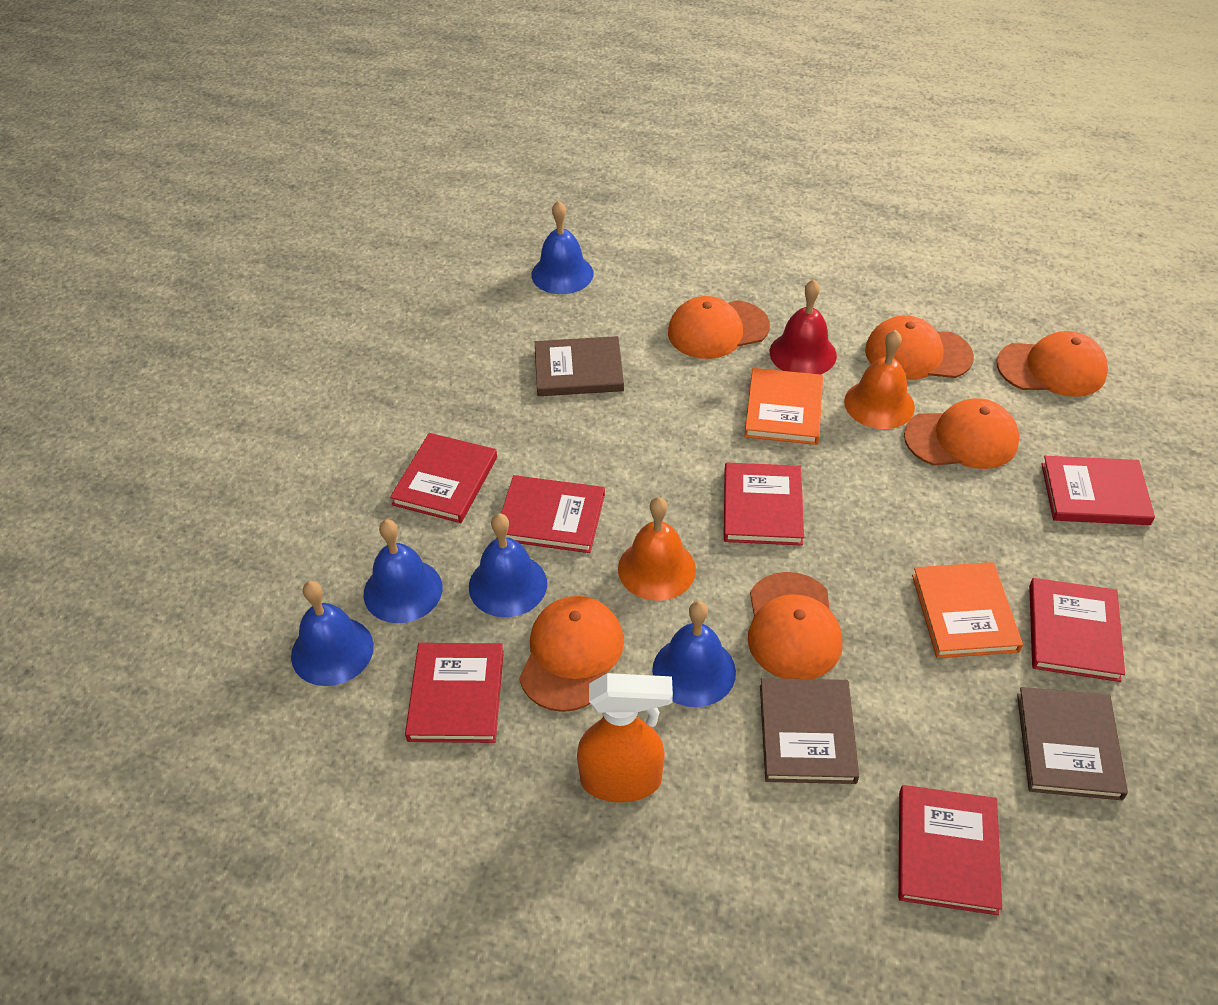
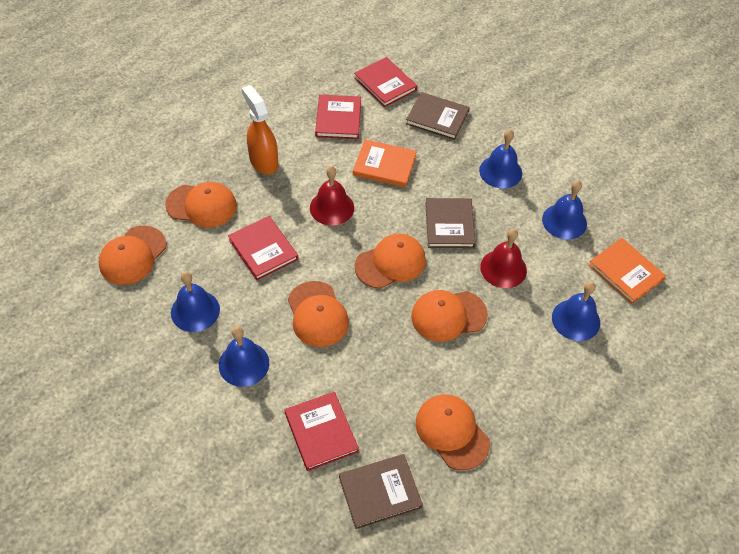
orange bell: [618,497,696,601] [844,330,915,429] = 2 -> none = 0
red bell: [770,279,837,374] = 1 -> [310,166,354,226] [480,229,527,288] = 2
red book: [390,433,497,523] [405,643,504,743] [496,475,605,553] [724,463,804,546] [898,785,1002,915] [1029,578,1125,682] [1041,456,1155,525] = 7 -> [228,216,299,280] [284,392,359,471] [315,95,361,139] [354,57,417,107] = 4

